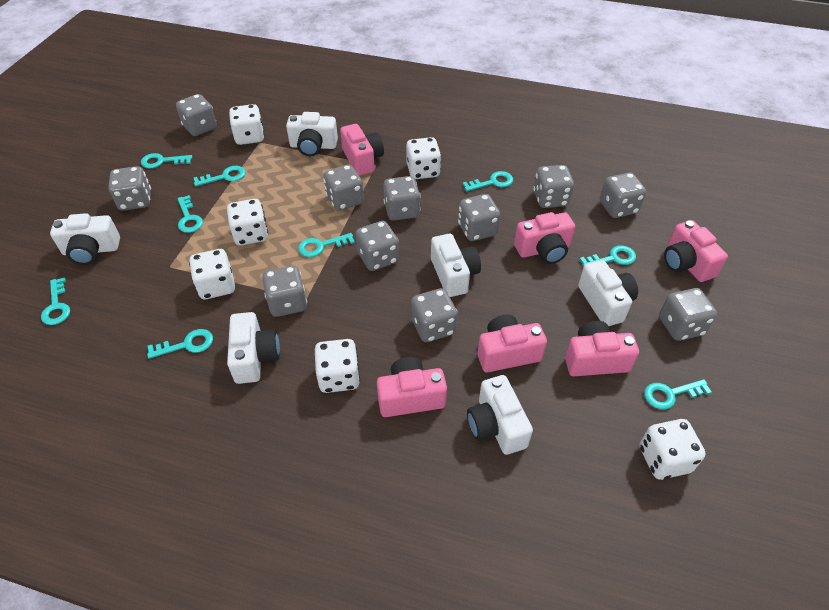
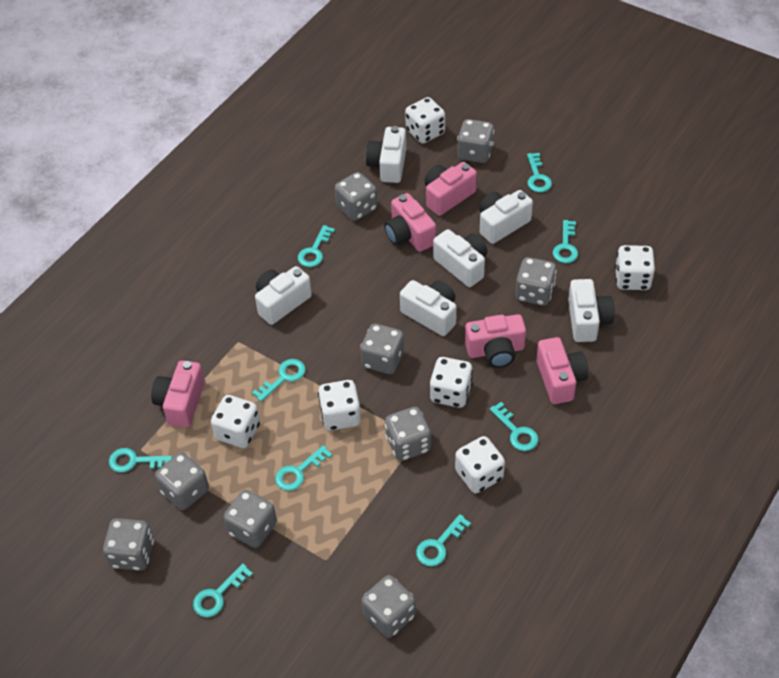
grey dice: [108,166,151,211] [176,94,217,136] [262,266,307,317] [323,165,364,211] [356,221,399,271] [383,176,421,221] [411,288,458,342] [458,194,500,241] [533,165,574,208] [600,173,646,218] [659,288,717,341] = 11 -> [103,518,154,571] [155,452,209,510] [224,490,277,548] [335,172,377,221] [360,324,404,374] [362,575,416,638] [385,407,431,461] [457,119,494,163] [515,257,557,306] = 9
pink camera: [340,124,384,176] [377,357,447,417] [477,314,547,373] [514,212,575,264] [565,321,639,376] [664,220,728,282] = 6 -> [151,360,205,428] [384,193,436,252] [425,162,477,216] [465,314,526,368] [536,337,589,404] = 5

